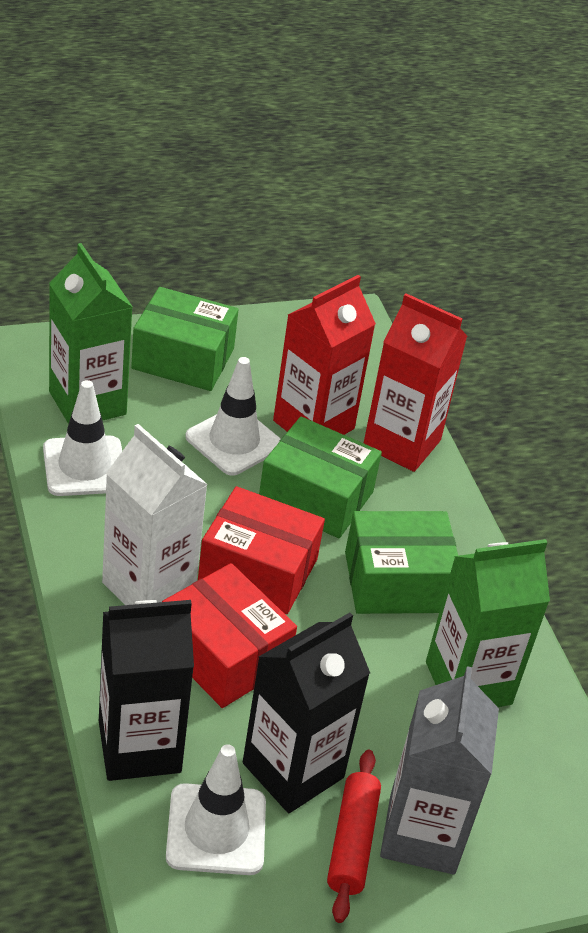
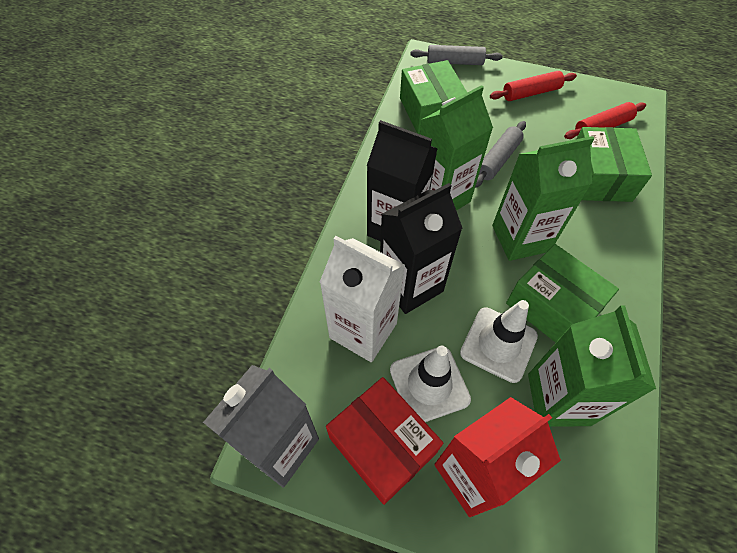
green carton: [49,243,133,424] [426,539,550,707] = 2 -> [420,85,493,211] [492,136,595,261] [528,305,656,427] = 3
grey rolling pin: none = 0 -> [410,45,503,65] [475,121,526,188] = 2
red box: [162,563,297,708] [198,486,325,614] = 2 -> [326,377,443,505] = 1
red carton: [273,275,376,435] [364,293,467,472] = 2 -> [434,397,561,517] = 1
red rolling pin: [327,750,381,923] = 1 -> [490,71,577,101] [564,102,646,139] = 2
white traffic cone: [43,380,122,496] [166,744,266,875] [185,357,281,476] = 3 -> [390,346,471,422] [460,300,538,383] = 2

